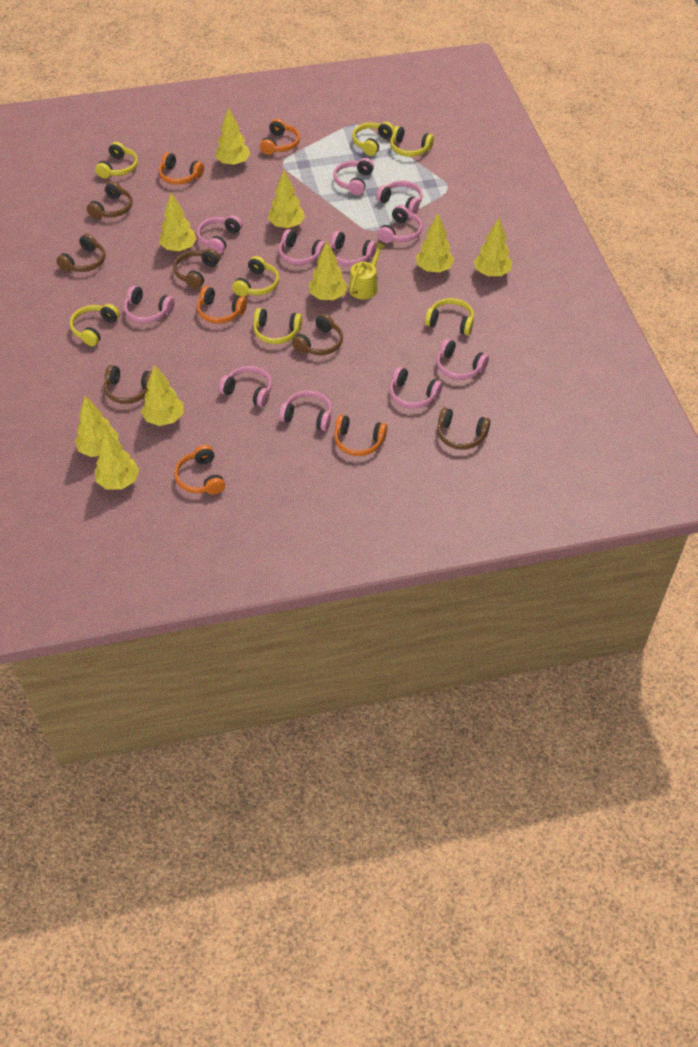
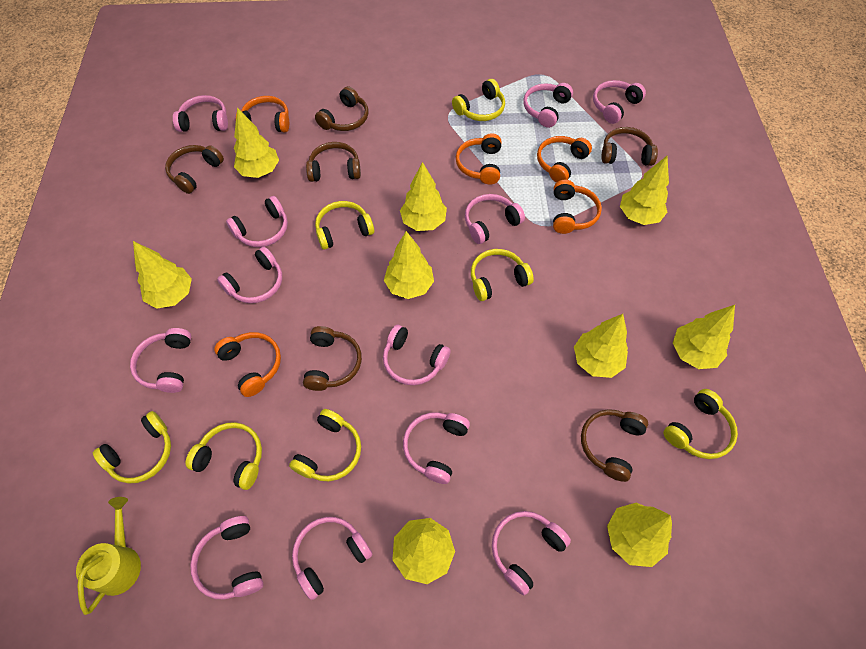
pink headphones: [124,286,175,323] [197,215,242,254] [219,366,272,407] [278,229,326,265] [279,390,332,431] [330,231,377,266] [333,158,374,195] [376,181,423,214] [378,205,423,243] [390,367,442,409] [436,339,489,380] = 11 -> [130,328,191,393] [173,95,228,132] [190,516,263,599] [217,247,282,303] [226,196,288,247] [292,517,372,600] [383,325,451,385] [403,412,470,484] [465,194,525,244] [492,511,571,595] [523,83,573,128] [593,80,646,124] = 12

